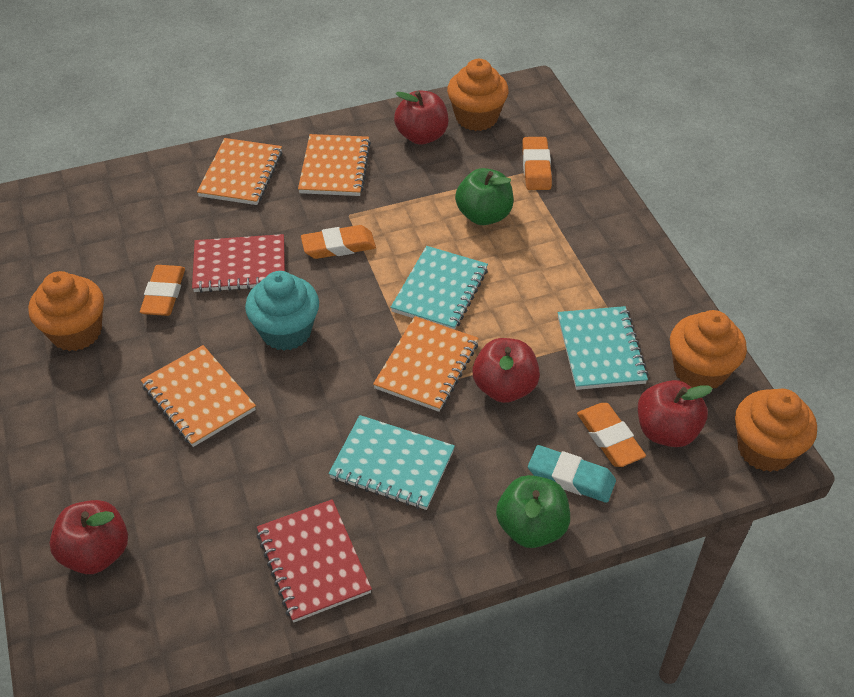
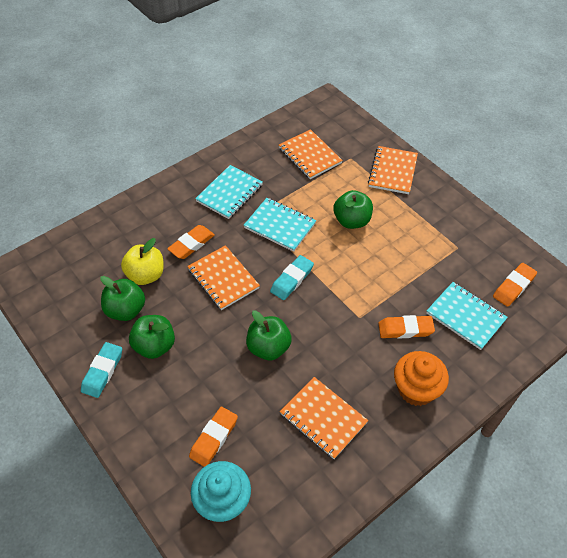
green apple: [455,168,514,225] [496,475,570,548] = 2 -> [100,276,145,321] [129,315,175,359] [246,311,292,360] [334,190,373,229] = 4
orange cupcake: [28,271,104,351] [447,59,509,131] [670,310,747,388] [735,389,817,472] = 4 -> [394,351,449,406] = 1
red apple: [49,500,128,574] [394,90,448,145] [473,338,540,403] [638,380,713,447] = 4 -> none = 0
red notebook: [192,234,285,293] [257,499,372,623] = 2 -> none = 0
turquoise eraser: [528,445,616,503] = 1 -> [81,342,122,398] [270,255,314,300] = 2
yellow apple: none = 0 -> [121,238,164,285] = 1

